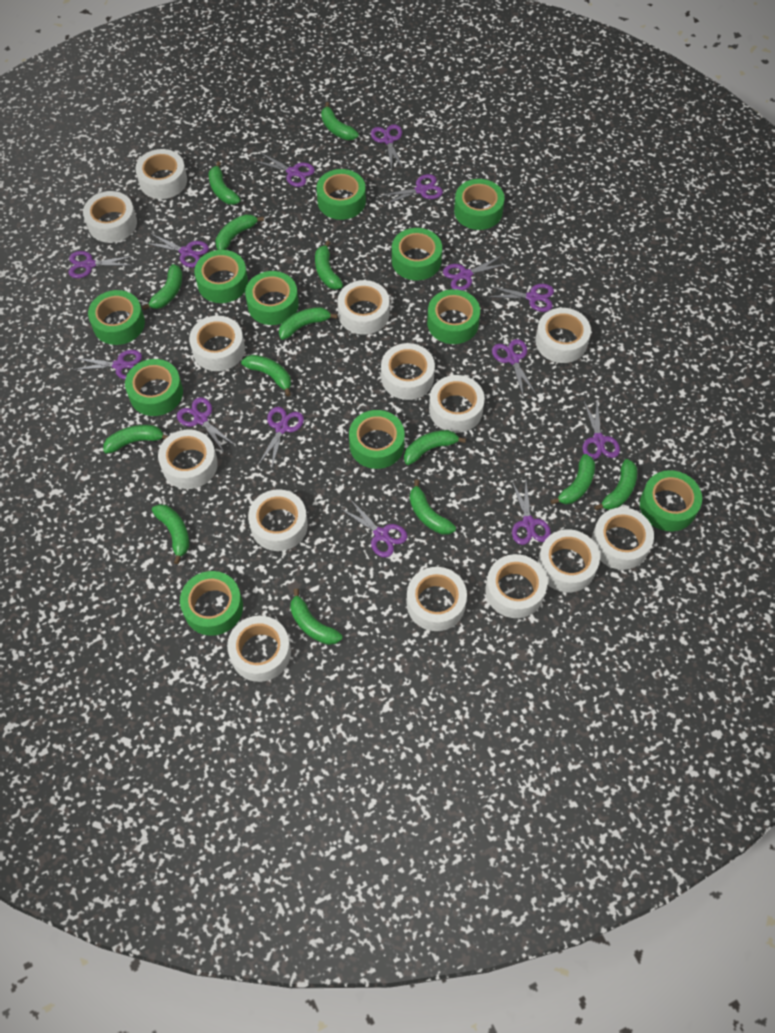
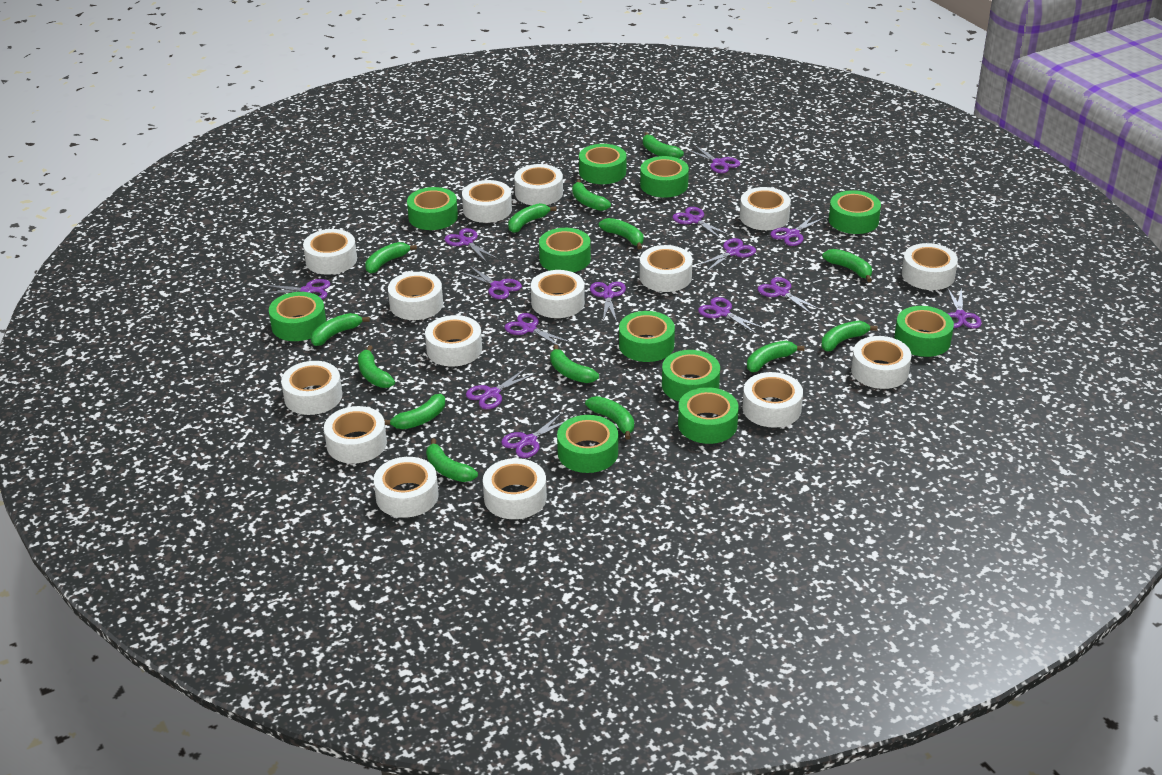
white tape: [83,191,137,243] [135,149,187,199] [158,430,218,489] [189,316,245,371] [227,616,291,682] [248,489,308,551] [337,280,390,335] [381,343,435,400] [406,567,467,631] [429,375,485,433] [485,554,547,618] [535,308,591,363] [538,529,600,592] [591,507,654,570] = 14 -> [281,361,342,415] [303,229,357,275] [324,406,387,463] [374,457,439,518] [388,272,443,320] [425,315,482,367] [462,180,512,223] [483,458,547,519] [514,164,563,205] [531,270,585,318] [640,245,693,292] [740,187,791,230] [742,372,803,428] [851,336,912,389] [902,243,958,290] = 15

